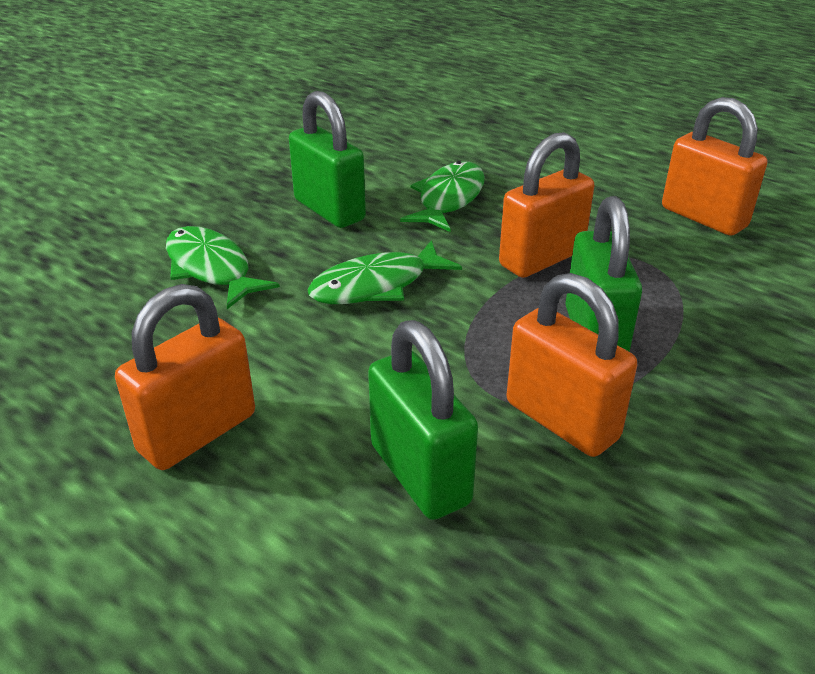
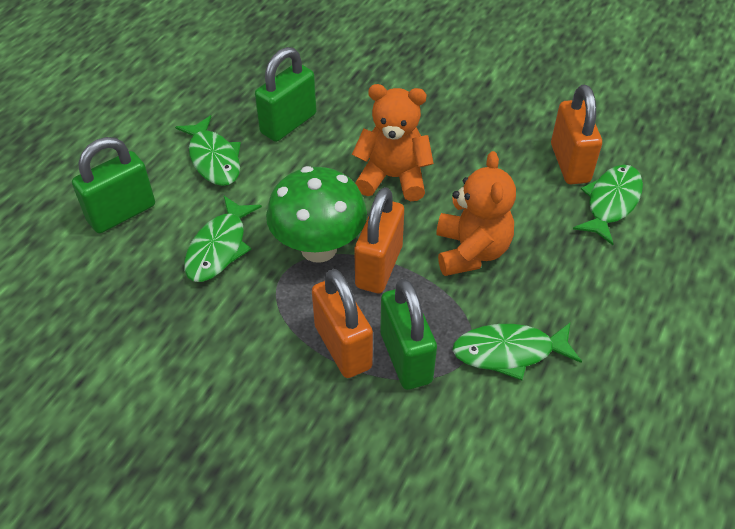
green fish: [166,226,280,309] [307,240,462,304] [400,161,485,232] = 3 -> [175,115,241,186] [184,196,262,282] [452,323,582,380] [573,165,643,245] = 4
green mushroom: none = 0 -> [266,166,367,263] = 1
orange padlock: [115,284,255,470] [499,132,594,278] [506,273,637,457] [662,97,767,235] = 4 -> [312,269,373,378] [354,187,404,293] [551,85,602,184] = 3
orange teddy bear: none = 0 -> [352,84,434,201] [436,151,516,276] = 2

